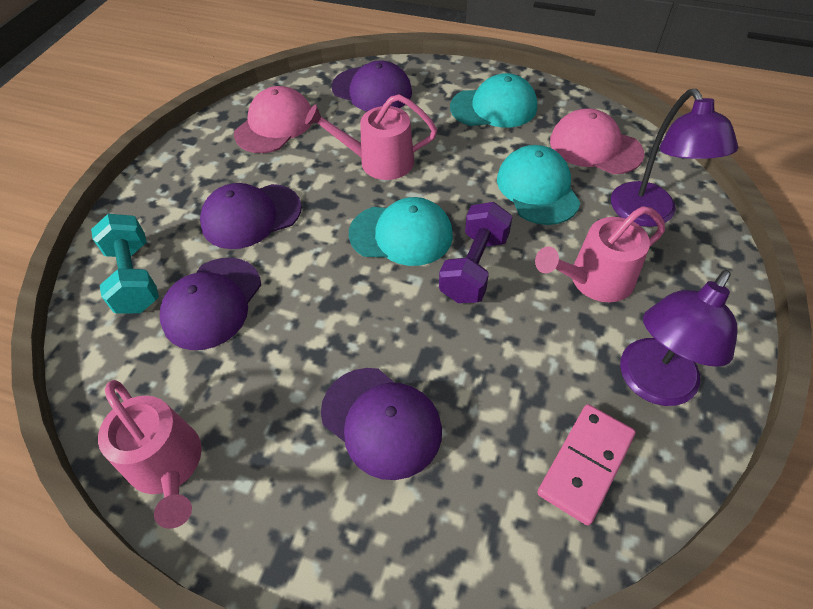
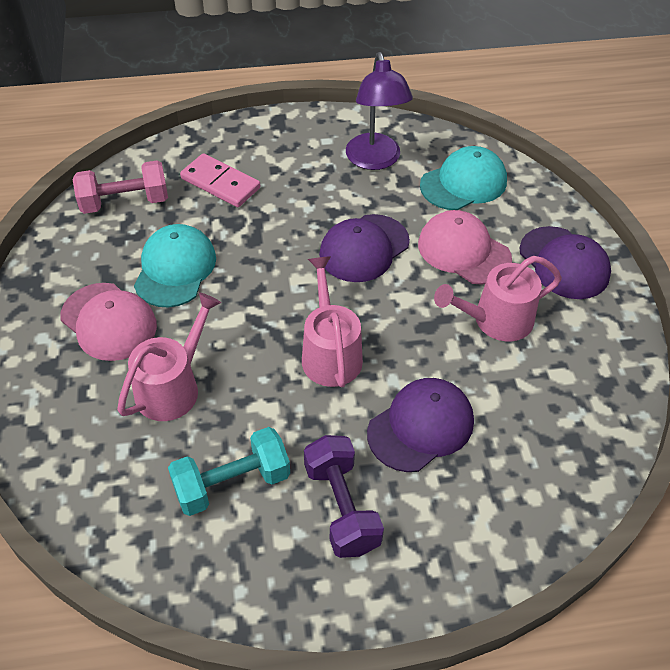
pink dumbbell: none = 0 -> [73,160,168,214] = 1
purple cap: [160,258,261,350] [200,183,302,249] [321,368,442,480] [331,60,412,111] = 4 -> [319,214,410,282] [367,378,474,472] [519,226,611,299] = 3
purple lamp: [611,89,738,227] [620,270,738,406] = 2 -> [346,52,413,170] = 1
turquoise cap: [349,197,453,266] [450,73,537,128] [497,145,580,225] = 3 -> [134,224,216,308] [420,146,507,210] = 2

